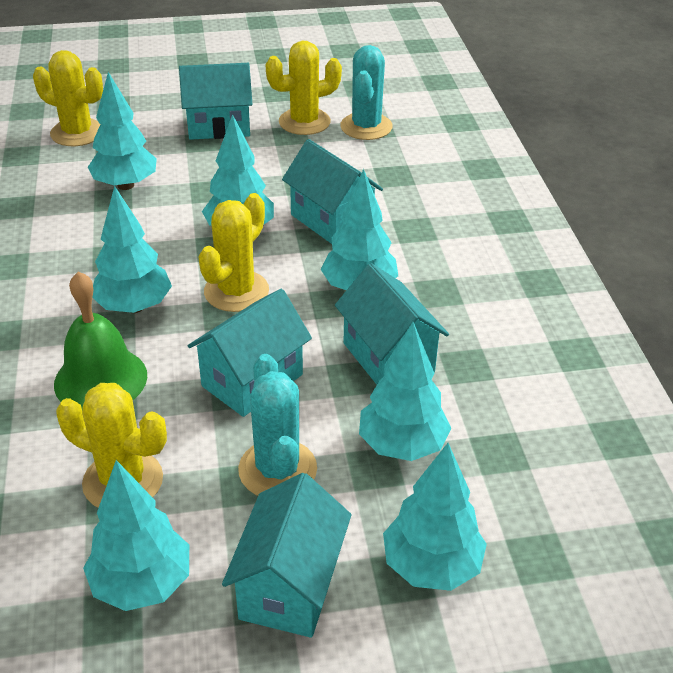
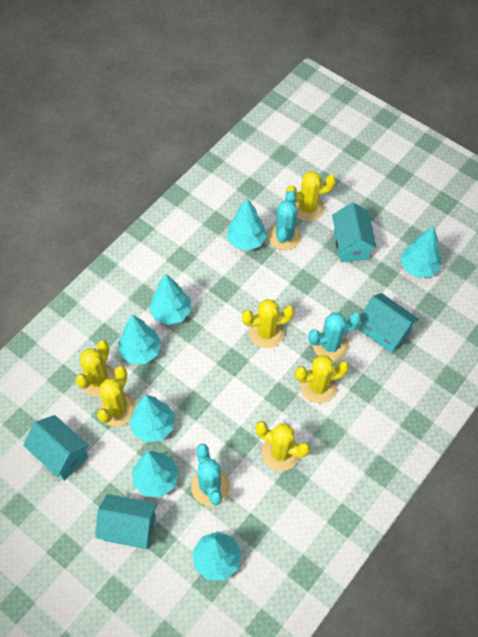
green bell: [54,271,147,409] = 1 -> none = 0
turquoise cactus: [238,354,317,496] [340,45,393,140] = 2 -> [191,444,230,506] [268,190,302,250] [308,313,361,361] = 3
turquoise house: [179,63,252,140] [188,289,312,417] [222,473,352,638] [282,139,383,244] [335,263,449,385] = 5 -> [23,415,89,481] [95,494,157,549] [332,202,377,262] [359,293,419,353] = 4
yellow cactus: [33,50,103,146] [56,383,167,508] [198,193,269,312] [265,41,342,135] = 4 -> [75,340,116,397] [97,366,136,427] [242,299,294,348] [255,421,310,471] [286,171,336,221] [295,355,349,404] = 6

